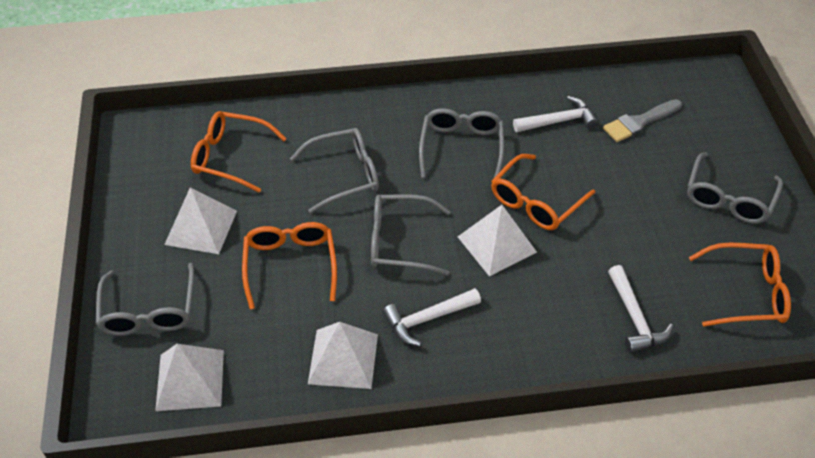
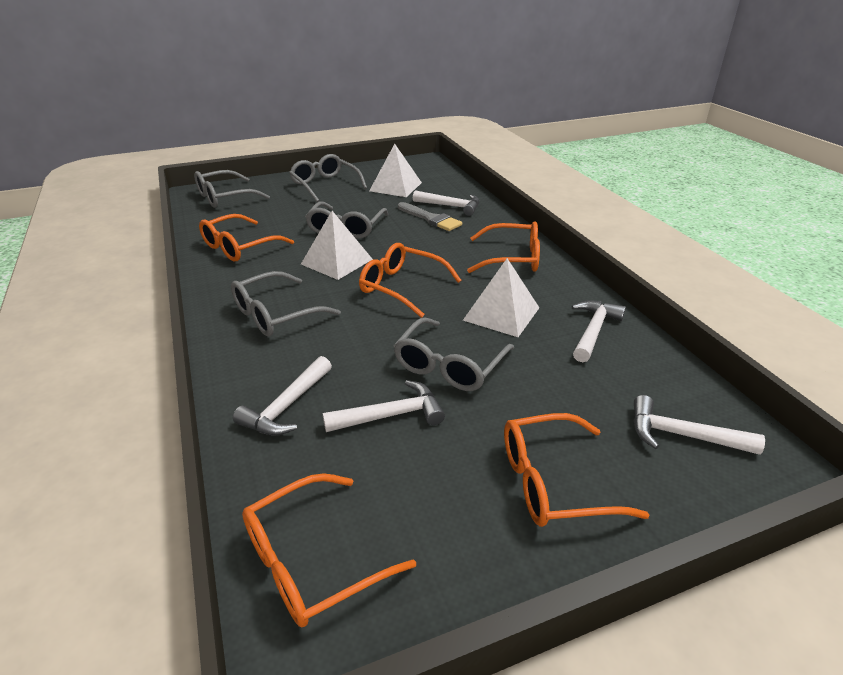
orange glasses: [191,111,287,193] [242,222,337,309] [491,154,595,230] [689,243,791,327] = 4 -> [199,214,294,261] [242,473,416,627] [359,243,462,318] [467,222,540,273] [504,413,649,527] = 5
white hammer: [382,288,481,346] [513,96,598,132] [608,265,673,353] = 3 -> [233,356,332,436] [323,380,445,432] [413,190,479,216] [572,300,626,362] [633,395,765,455] = 5
white pyramid: [155,344,224,411] [164,187,237,254] [308,322,378,389] [458,205,537,276] = 4 -> [301,211,373,280] [369,144,422,197] [463,258,539,337] = 3

